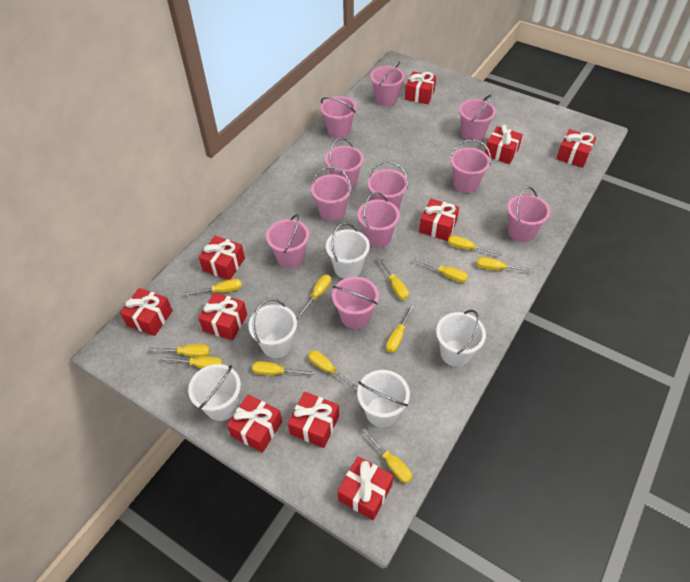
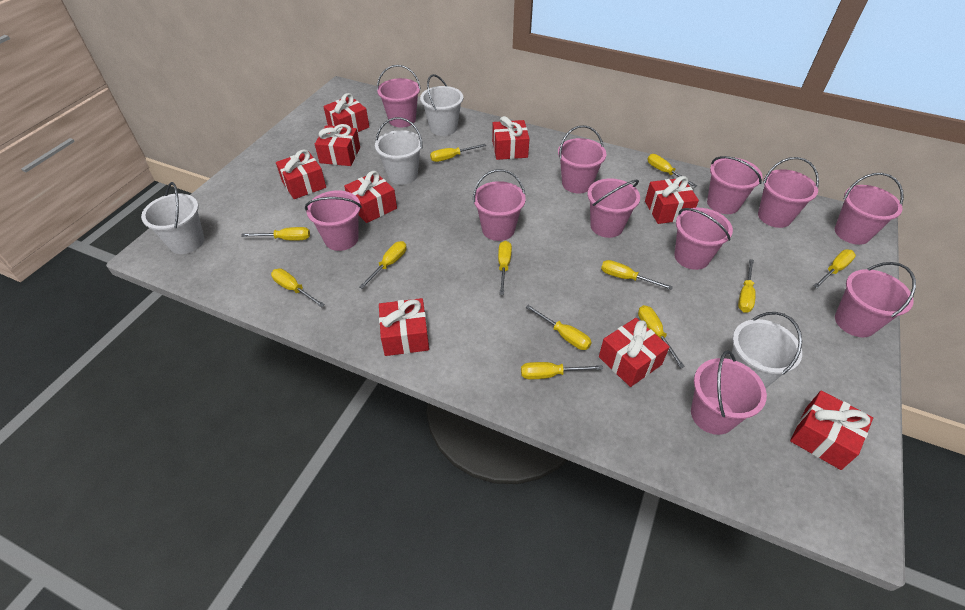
red gift: [120,288,173,336] [198,292,247,340] [199,236,245,280] [227,395,282,453] [288,392,339,448] [338,456,393,520] [405,71,436,104] [419,199,459,241] [485,125,523,164] [556,129,596,168] = 10 -> [276,149,326,199] [315,124,360,166] [323,93,369,132] [344,171,397,223] [379,298,429,356] [492,116,530,160] [599,318,670,387] [645,176,699,224] [790,390,873,470] = 9
white bucket: [188,364,241,421] [248,299,297,358] [326,223,370,279] [357,370,410,427] [436,310,486,367] = 5 -> [141,182,205,254] [375,117,422,185] [420,74,463,136] [730,312,802,388] = 4

